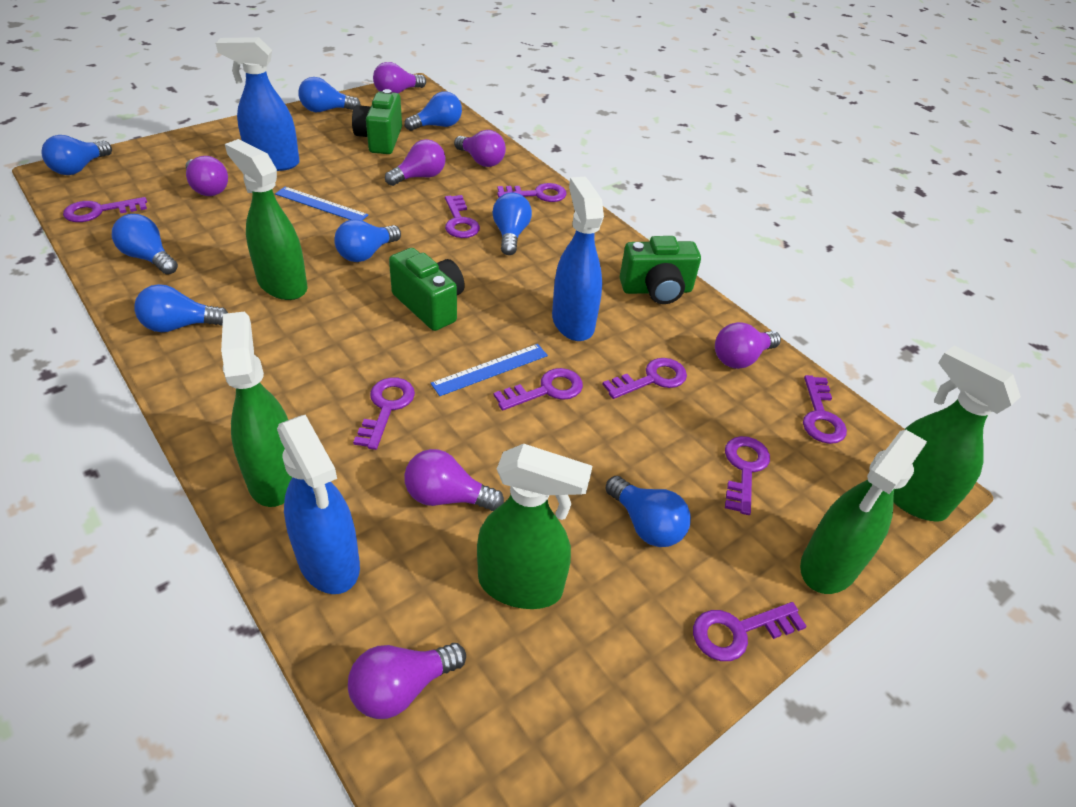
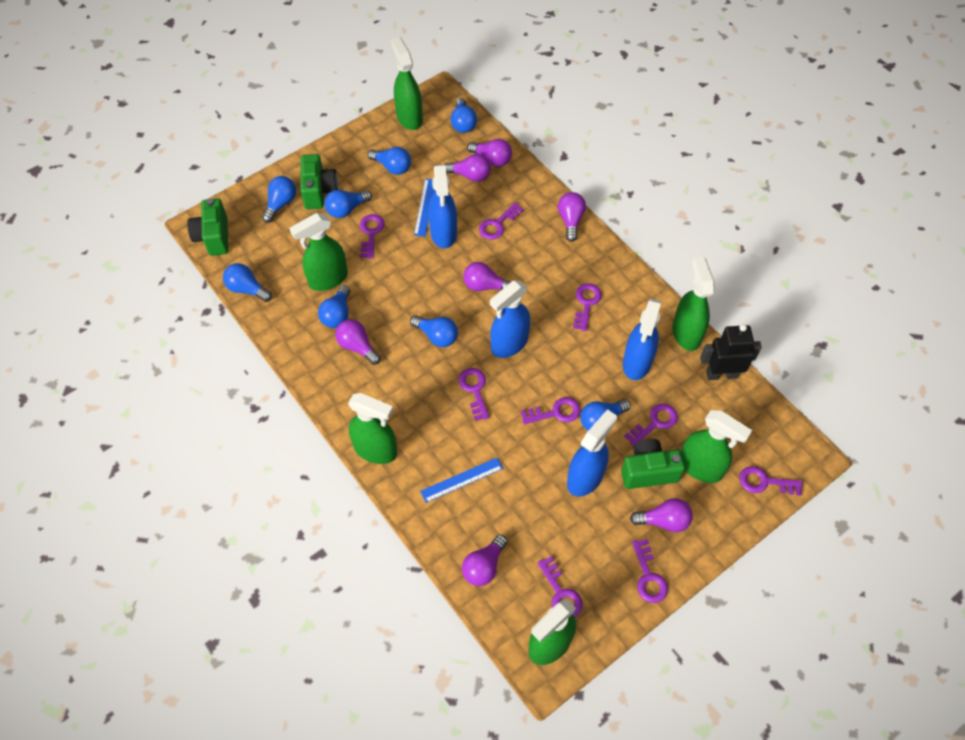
black robot: none = 0 -> [700,324,762,380] = 1
blue spray bottle: [216,37,300,171] [277,415,360,594] [552,177,604,341] = 3 -> [429,165,457,248] [490,281,530,358] [567,409,617,497] [623,299,662,380] = 4
green spray bottle: [221,311,292,507] [225,139,307,300] [477,444,592,609] [800,430,927,594] [893,346,1021,522] = 5 -> [289,213,348,291] [348,393,397,464] [391,37,423,130] [529,599,576,665] [672,257,715,351] [681,410,752,483] = 6

